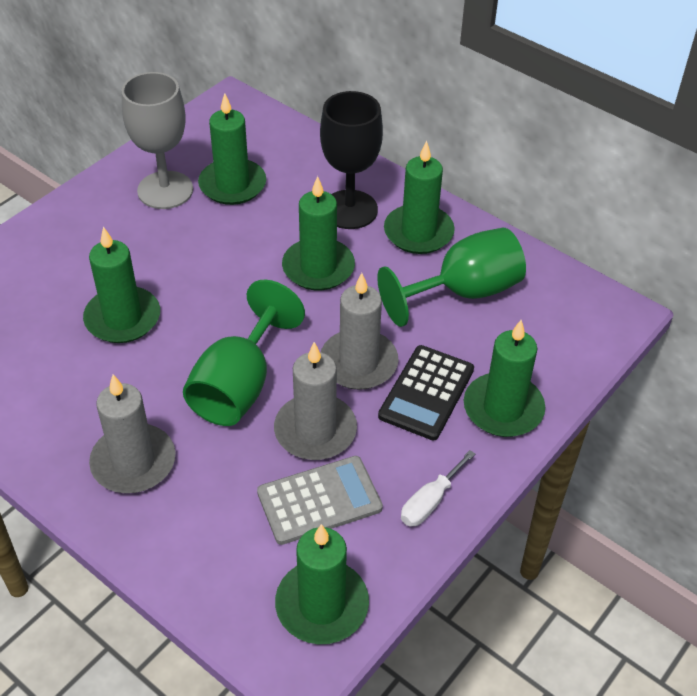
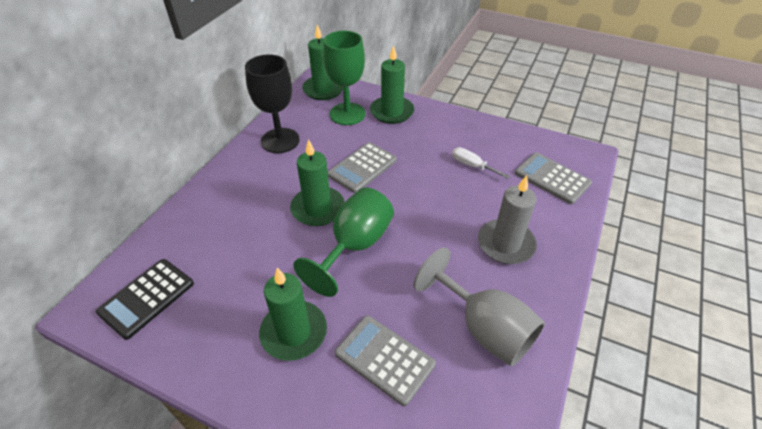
green candle: [83,226,160,343] [198,93,266,205] [275,524,369,644] [282,176,355,290] [384,141,455,254] [464,320,545,437] = 6 -> [259,268,327,361] [290,139,345,226] [302,24,343,100] [370,45,414,124] = 4
grey calculator: [257,456,383,545] = 1 -> [328,142,397,193] [335,316,436,406] [515,153,592,204] = 3
grey candle: [89,375,176,493] [274,342,357,460] [321,273,399,390] = 3 -> [478,175,537,264] = 1

